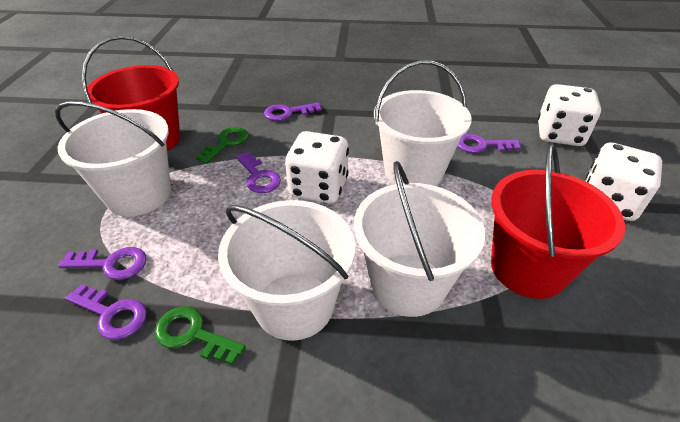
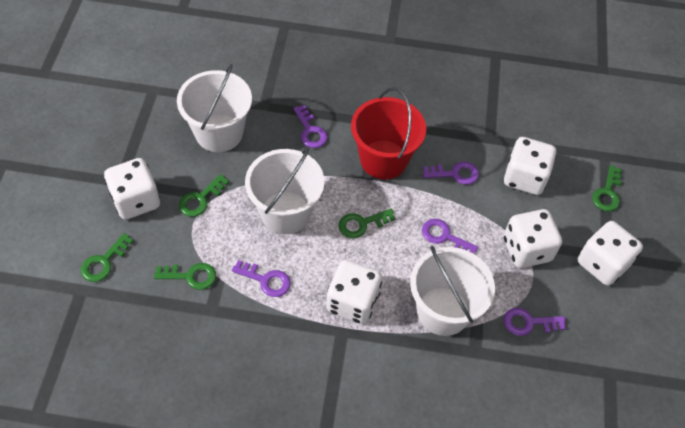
green key: [155,307,246,365] [196,127,249,164] = 2 -> [81,233,134,282] [154,263,216,290] [179,174,229,217] [338,209,396,238] [592,165,622,212] = 5
red bucket: [81,35,180,151] [491,143,625,299] = 2 -> [351,87,426,180] = 1
white bucket: [55,101,171,216] [218,200,355,341] [354,161,485,317] [374,60,472,186] = 4 -> [177,64,252,152] [245,147,324,234] [410,246,495,336] = 3
white dice: [285,131,349,203] [538,84,601,146] [585,143,662,221] = 3 -> [104,158,160,220] [326,260,382,324] [503,209,562,268] [504,137,556,195] [577,221,643,286] = 5

